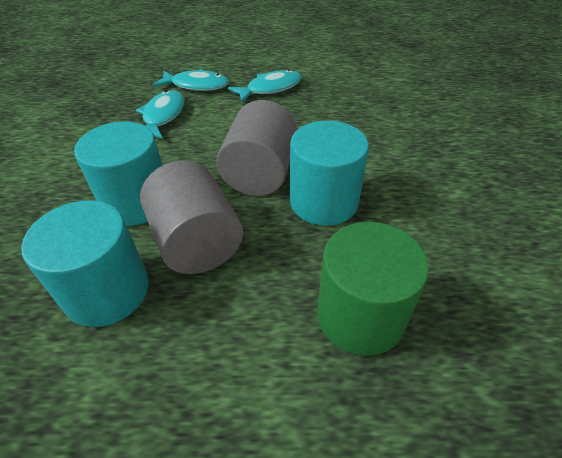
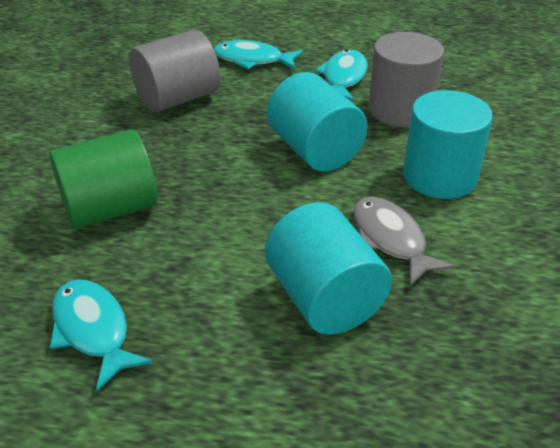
grey fish: none = 0 -> [354,197,454,286] = 1

